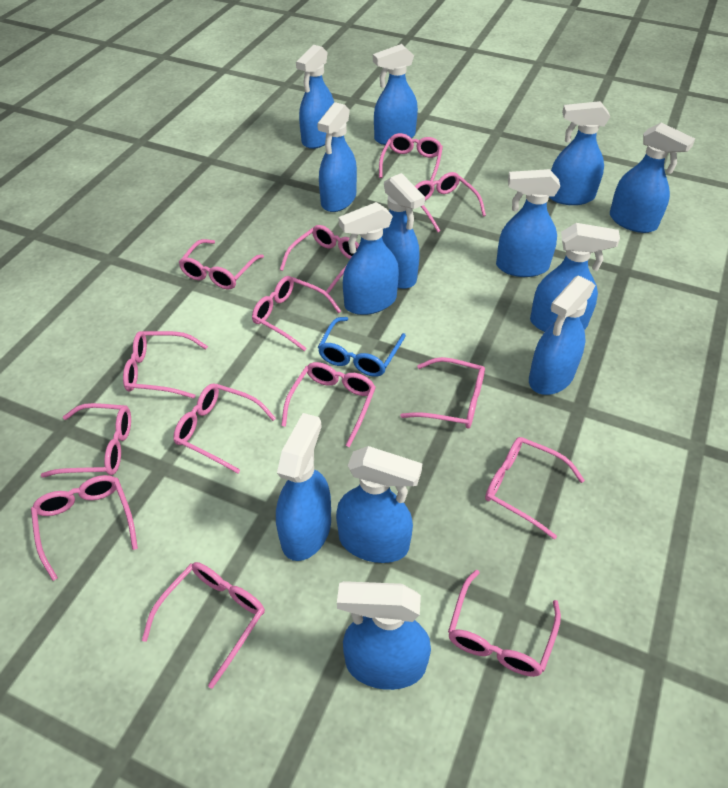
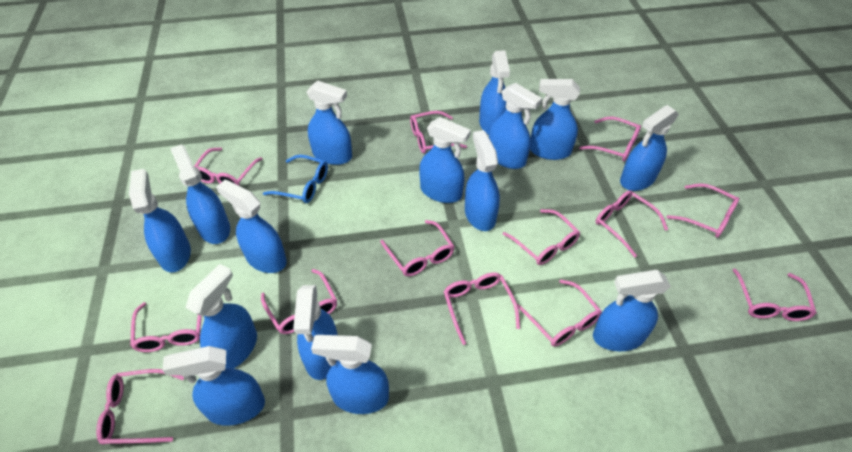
blue spray bottle: [276,413,331,561] [296,44,334,149] [317,102,357,212] [336,446,422,563] [337,581,431,690] [339,202,399,315] [373,44,418,145] [382,173,425,289] [496,169,560,277] [529,275,595,395] [530,223,620,332] [549,101,610,205] [610,123,695,233] = 13 -> [129,169,191,273] [162,346,265,426] [170,144,230,244] [186,264,257,369] [216,180,287,273] [293,285,338,380] [306,80,352,165] [311,335,389,414] [419,117,471,203] [465,130,500,231] [479,50,510,135] [489,83,542,169] [530,79,580,160] [593,270,671,351] [620,105,679,191] = 15
pink glasses: [31,475,138,581] [41,403,131,478] [123,331,208,399] [142,562,265,689] [173,384,276,473] [179,239,264,290] [252,276,341,351] [280,225,359,294] [281,362,376,447] [379,133,443,182] [400,357,485,429] [415,172,486,232] [448,569,561,677] [485,437,585,540] = 14 -> [96,369,184,445] [130,302,202,352] [194,148,263,186] [261,269,337,334] [380,220,455,276] [410,111,467,153] [444,272,520,345] [503,209,580,265] [517,280,602,347] [579,117,641,161] [595,190,668,258] [666,183,739,238] [733,269,816,321] = 13

